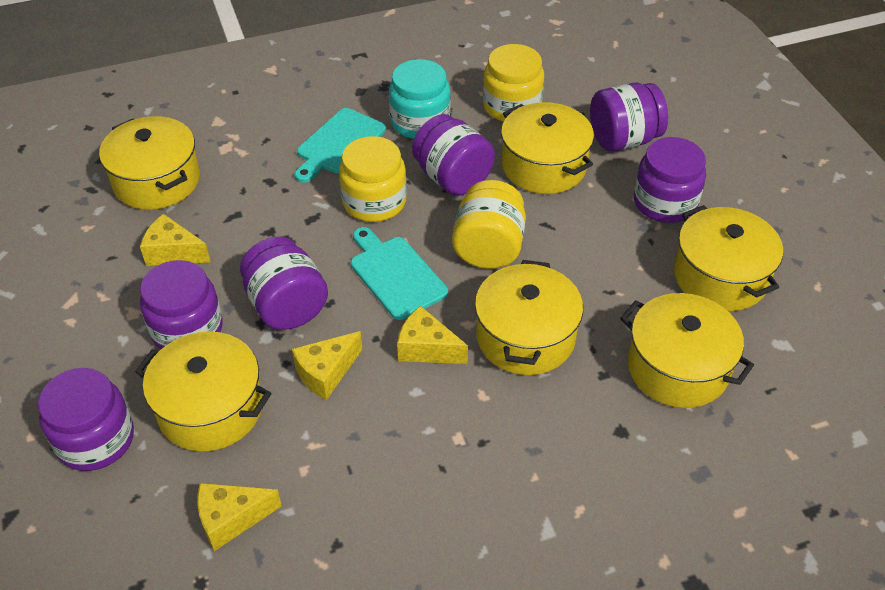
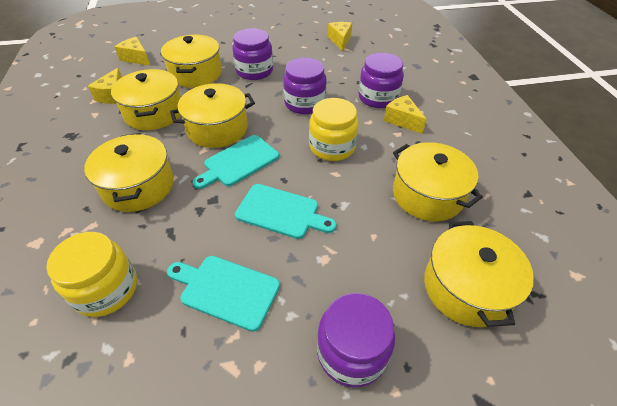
purple jar: [38,368,134,471] [140,260,223,349] [240,237,328,330] [412,114,495,196] [590,83,668,151] [634,137,706,223] = 6 -> [232,28,273,80] [283,58,327,114] [317,293,395,387] [358,53,404,108] = 4
turquoise cutting board: [294,108,386,183] [351,227,448,320] = 2 -> [167,256,280,332] [193,135,279,189] [235,184,336,239] = 3
turquoise jar: [389,59,451,139] = 1 -> none = 0
yellow jar: [339,136,407,222] [452,180,526,269] [483,44,544,122] = 3 -> [46,232,137,317] [309,98,359,161] = 2

